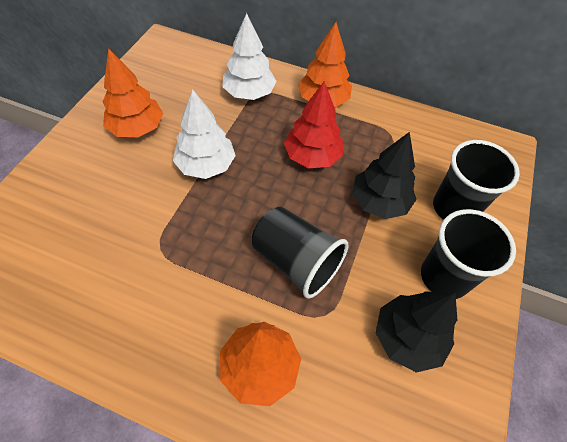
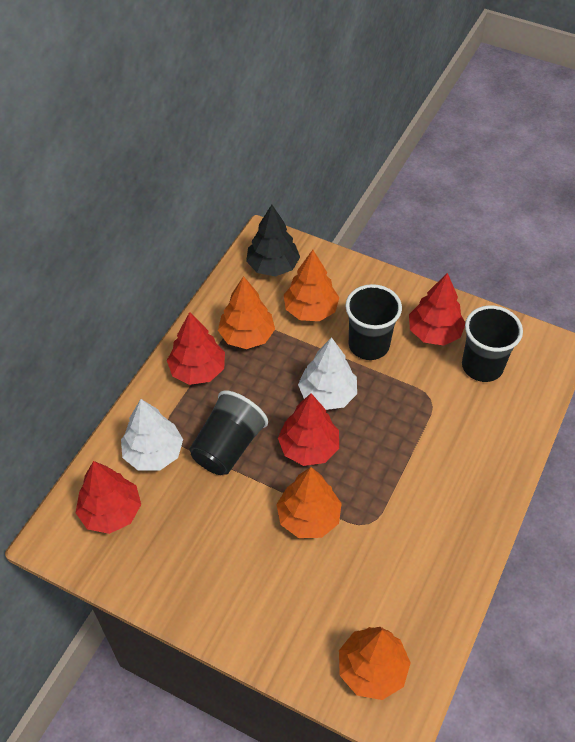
black tree: [352,132,417,219] [376,292,457,373] = 2 -> [246,205,300,276] = 1
orange tree: [103,48,163,137] [220,322,301,406] [298,22,352,107] = 3 -> [218,276,275,349] [276,467,342,538] [284,250,339,321] [339,627,411,700] = 4
red tree: [284,81,343,168] = 1 -> [76,461,141,534] [167,312,225,385] [278,393,339,466] [409,273,465,346] = 4

